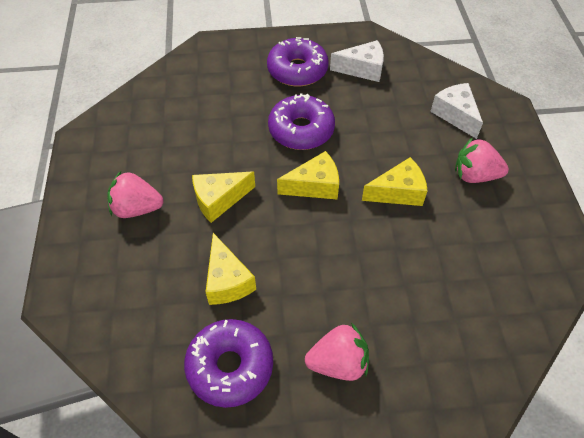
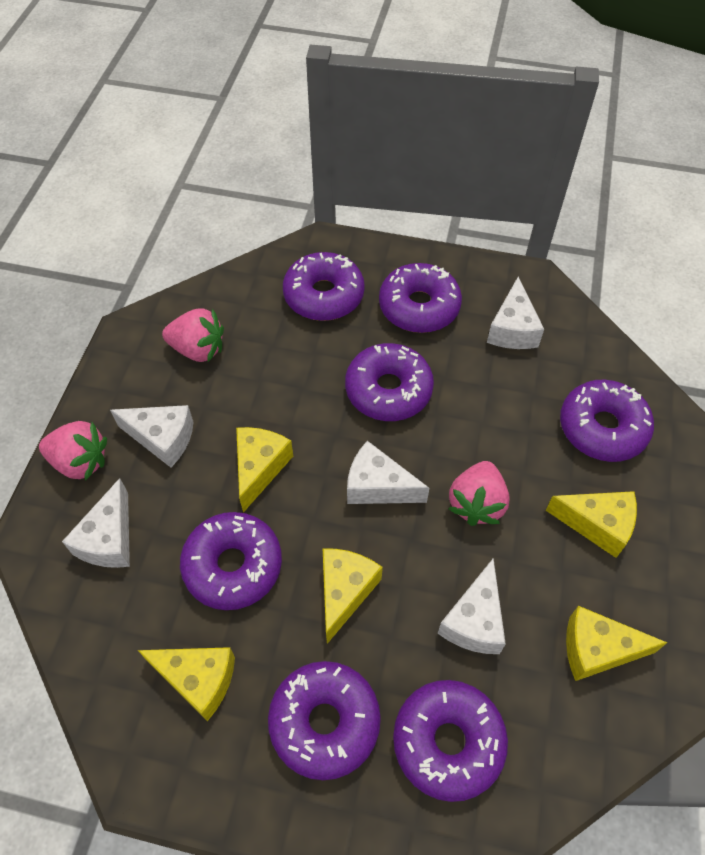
purple donut: [184,319,273,408] [267,37,329,87] [268,93,335,150] = 3 -> [180,512,282,610] [268,661,381,780] [283,252,365,321] [345,343,434,421] [379,263,462,333] [393,680,508,802] [560,380,654,462] = 7
white cheese: [330,40,384,82] [430,83,483,139] = 2 -> [62,478,130,568] [110,405,194,467] [347,441,429,504] [438,558,506,654] [487,277,544,349] = 5
yellow cheese: [192,171,255,223] [206,233,256,305] [277,151,339,200] [362,157,427,206] = 4 -> [138,647,235,721] [236,427,293,513] [323,548,383,644] [546,491,637,558] [566,606,667,681] = 5

